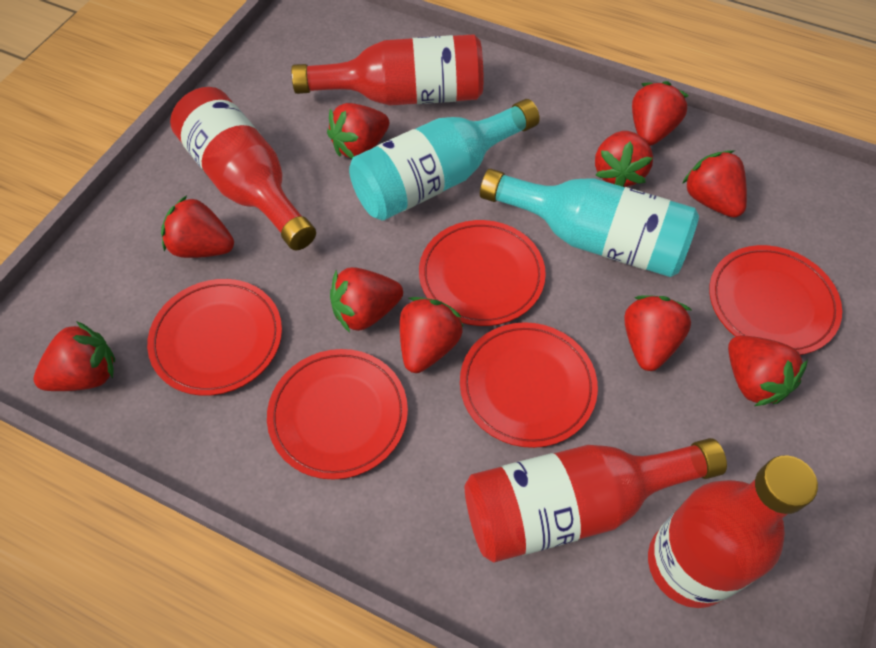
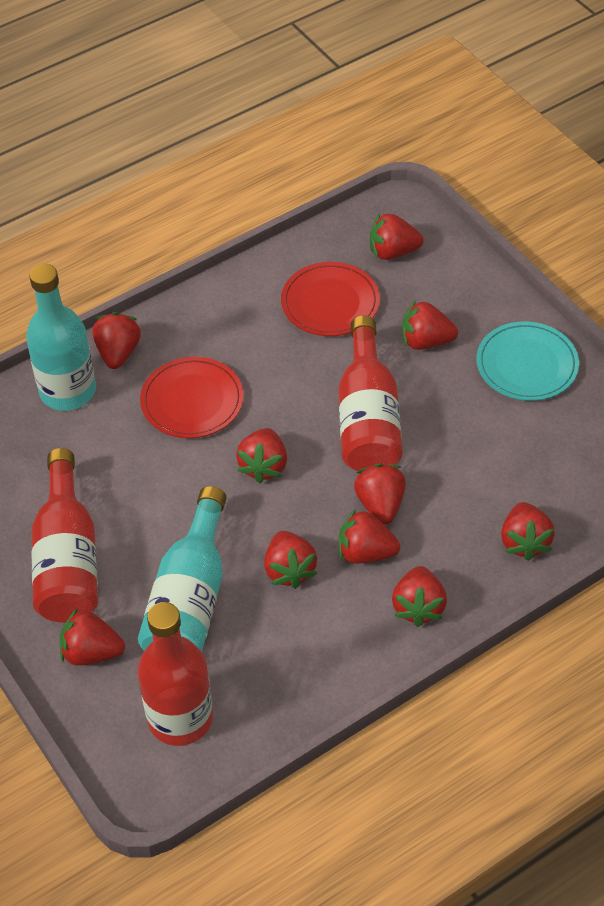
red bottle: [170,87,316,250] [291,34,483,106] [465,438,727,563] [648,455,818,608] = 4 -> [31,448,98,623] [138,602,213,746] [338,315,402,471] = 3
red plate: [147,279,282,396] [267,349,408,480] [419,220,546,326] [460,322,598,448] [709,245,842,355] = 5 -> [140,357,244,438] [281,262,380,336] = 2
turquoise plate: none = 0 -> [476,322,579,401] = 1

